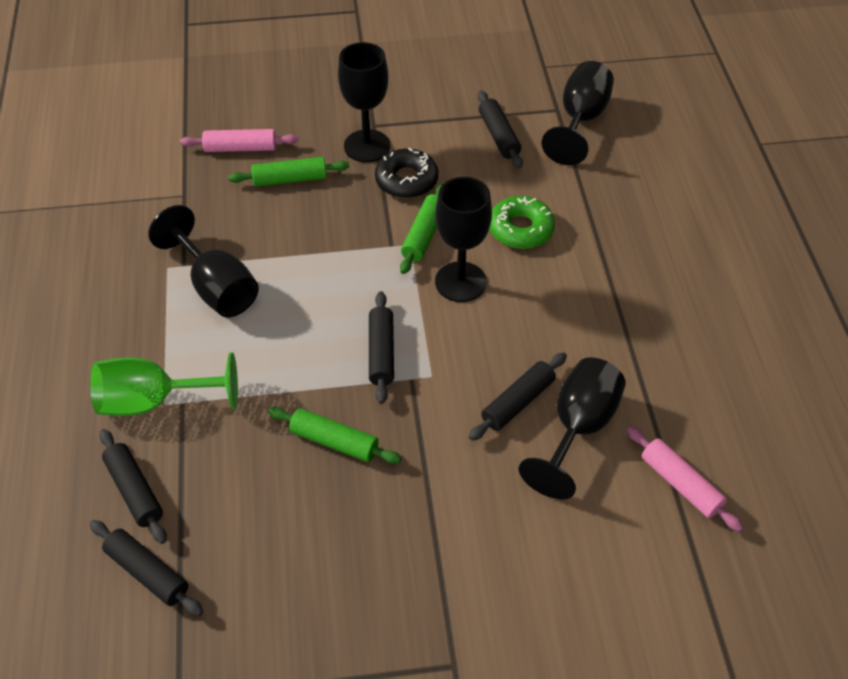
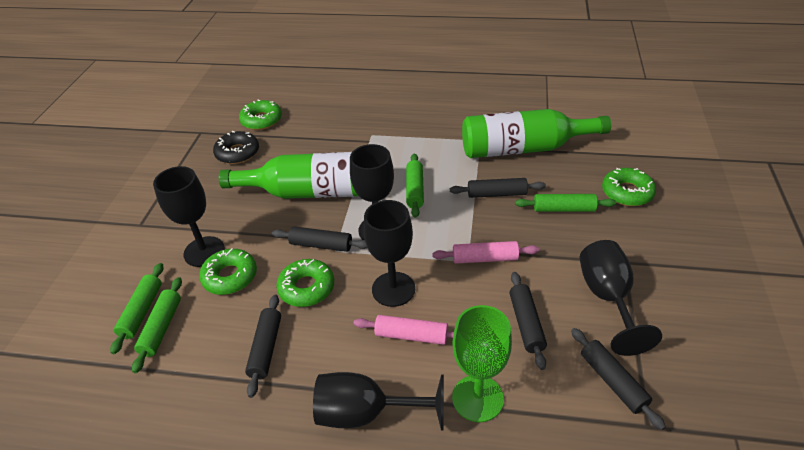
green bottle: none = 0 -> [219,152,358,199] [462,109,611,158] = 2
green donut: [489,196,555,249] = 1 -> [199,248,257,295] [239,99,282,130] [276,259,334,307] [602,168,656,206] = 4
green rolling pin: [228,157,349,186] [268,407,401,464] [400,184,443,274] = 3 -> [110,263,164,354] [132,277,182,373] [406,154,424,218] [515,194,616,212] = 4

